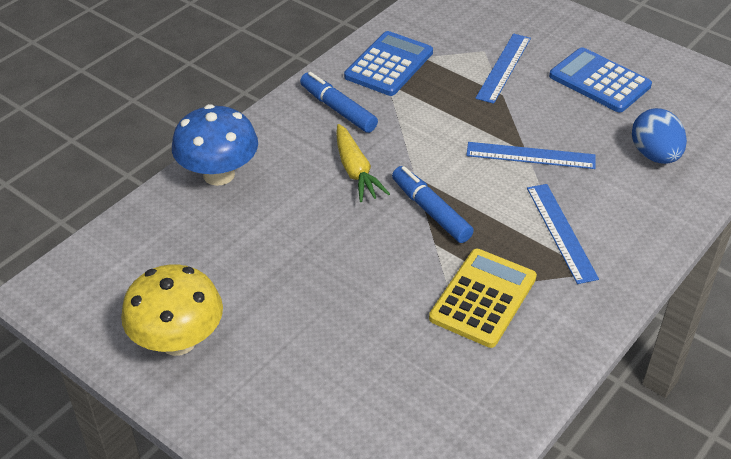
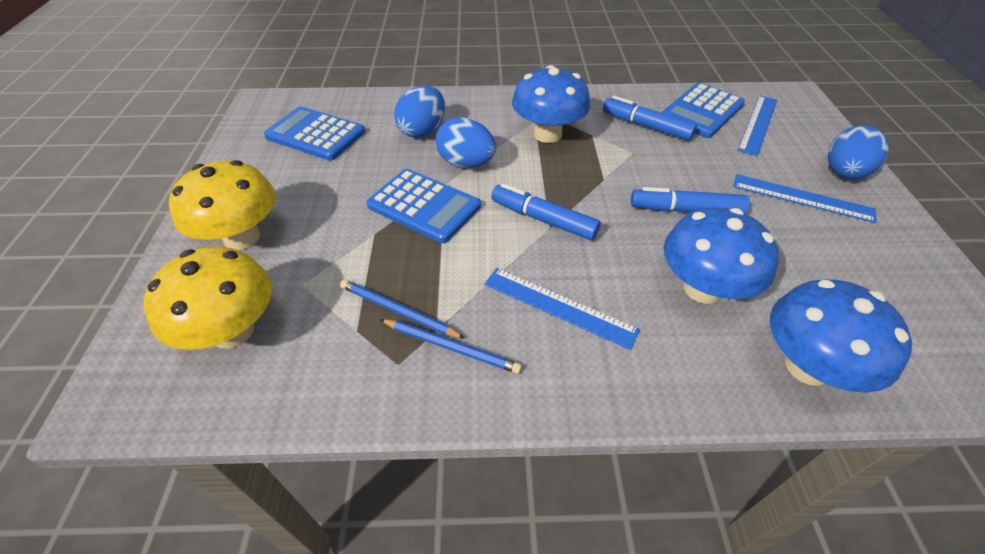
blue calculator: [344,31,433,96] [549,47,652,112] = 2 -> [264,106,365,161] [366,169,481,243] [661,83,745,138] = 3
blue egg: [632,108,687,164] = 1 -> [394,86,445,138] [436,117,496,168] [828,125,889,179] = 3
blue marker: [300,72,378,133] [392,166,474,243] = 2 -> [491,183,601,240] [603,96,697,141] [631,187,750,214] = 3
blue mushroom: [172,104,258,186] = 1 -> [512,65,590,143] [664,207,779,304] [770,279,912,393] = 3
blue pencil: none = 0 -> [340,280,465,339] [380,319,522,374] = 2
yellow calculator: [429,249,537,348] = 1 -> none = 0
yellow carrot: [336,124,390,202] = 1 -> none = 0
yellow mushroom: [121,264,223,356] = 1 -> [143,246,272,350] [169,160,276,250] = 2

